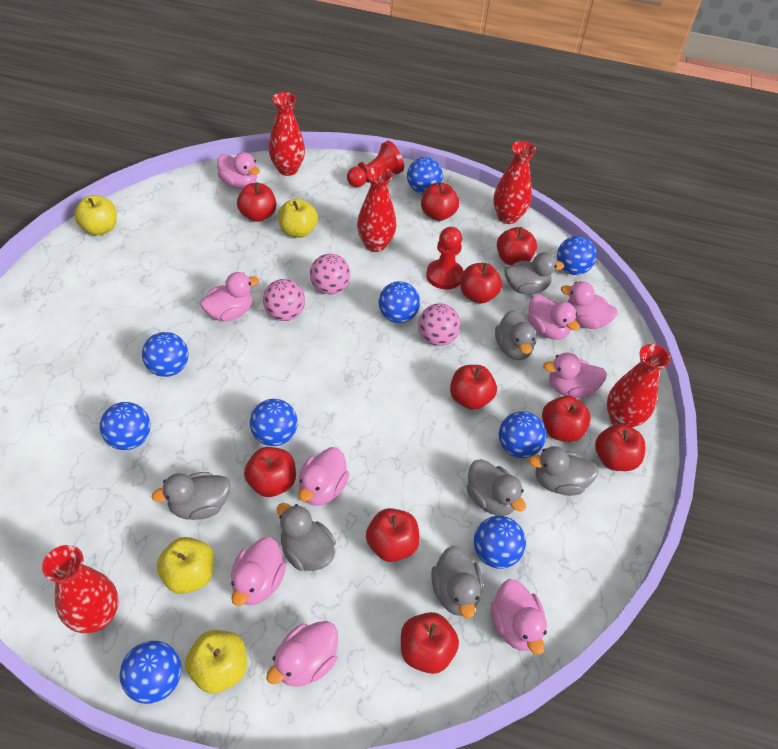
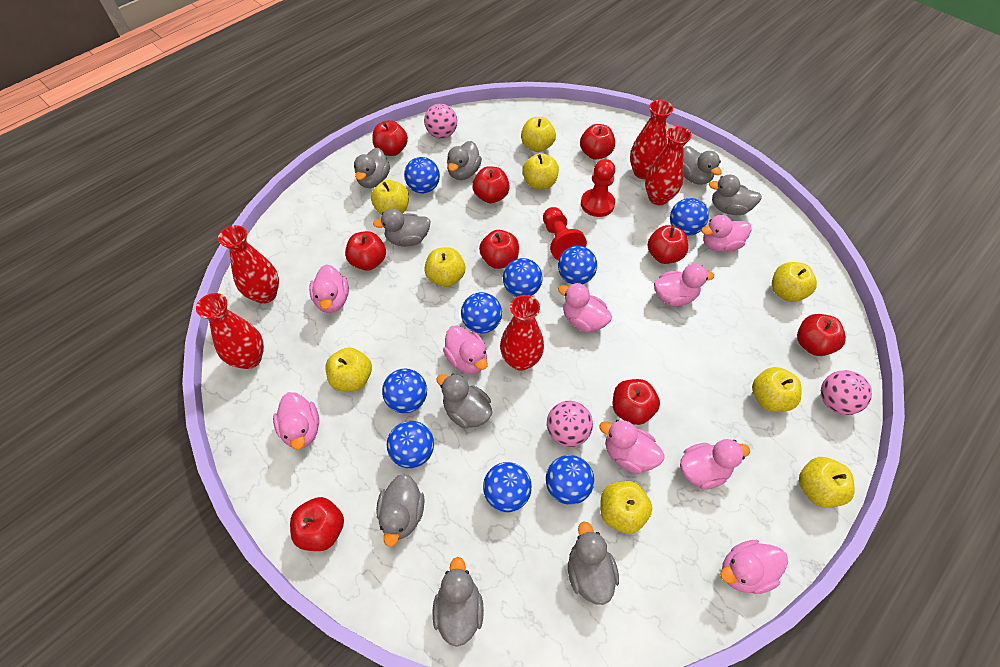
grey duck: [151,472,230,520] [277,503,336,571] [431,546,483,619] [466,459,526,516] [495,310,536,360] [505,252,564,294] [529,446,599,496] = 7 -> [354,148,390,188] [373,209,431,246] [376,474,425,547] [432,557,484,647] [436,374,492,429] [447,141,482,180] [568,521,619,605] [684,146,722,185] [709,175,762,215] = 9
red apple: [237,182,276,222] [244,447,296,497] [366,508,420,562] [401,612,459,674] [421,182,459,221] [450,365,497,410] [460,263,502,304] [497,227,537,266] [542,396,591,442] [595,424,646,471] = 10 -> [290,497,344,551] [345,231,386,271] [372,120,408,156] [472,166,510,203] [479,230,519,269] [580,124,615,160] [613,379,660,425] [648,225,688,264] [797,314,846,356] = 9
yellow apple: [74,195,117,235] [157,537,214,594] [185,630,247,694] [278,199,318,238] = 4 -> [326,347,372,391] [371,180,409,215] [424,247,465,287] [521,117,556,152] [522,153,559,190] [600,481,652,534] [752,367,801,412] [772,262,817,302] [799,457,855,508] = 9

